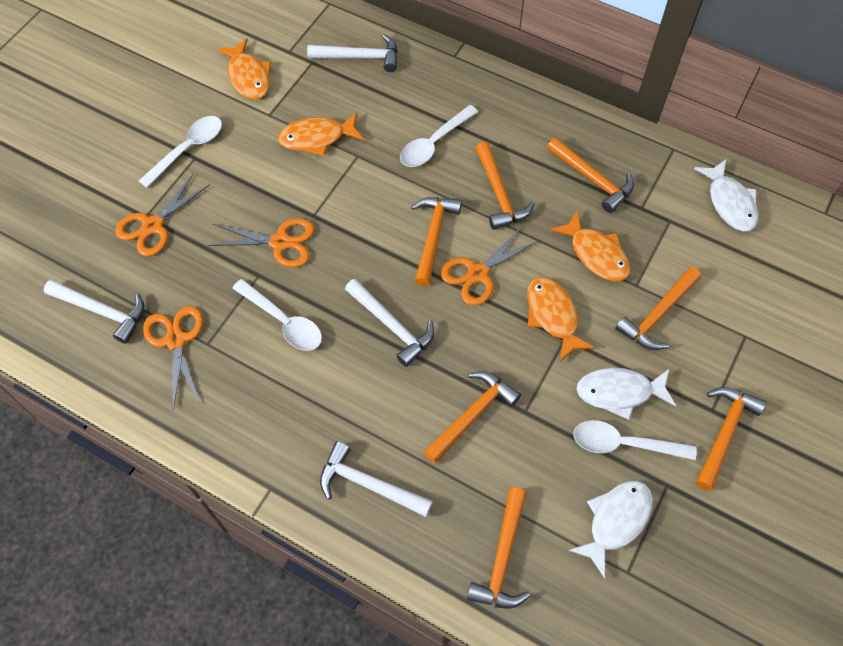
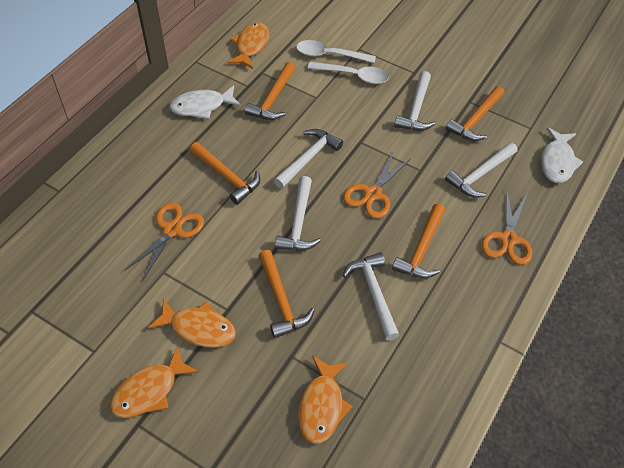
orange hammer: [411,197,462,286] [424,371,521,464] [467,487,530,609] [476,142,535,230] [547,138,634,213] [615,267,701,350] [696,387,766,491] = 7 -> [190,142,260,205] [245,62,295,120] [258,250,315,338] [392,204,445,278] [446,86,504,141] = 5
orange scissors: [115,173,210,257] [143,306,203,410] [208,218,315,268] [440,225,540,306] = 4 -> [125,202,204,280] [343,152,411,219] [481,189,533,265] = 3
white fish: [568,481,653,579] [576,368,676,420] [694,159,759,232] = 3 -> [170,85,241,119] [541,127,584,183] = 2
white hammer: [44,280,145,344] [307,34,398,72] [320,441,433,517] [345,279,434,367] = 4 -> [274,129,343,189] [275,176,321,251] [342,252,399,341] [394,71,435,131] [445,142,517,197] = 5
white spoon: [139,116,222,188] [232,279,322,351] [400,105,478,167] [573,420,696,460] = 4 -> [296,40,376,63] [308,62,389,84] = 2

